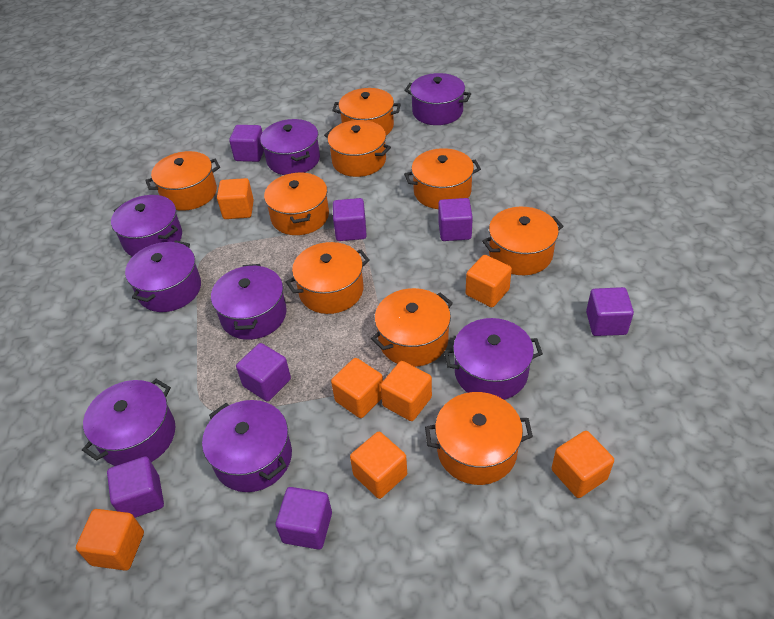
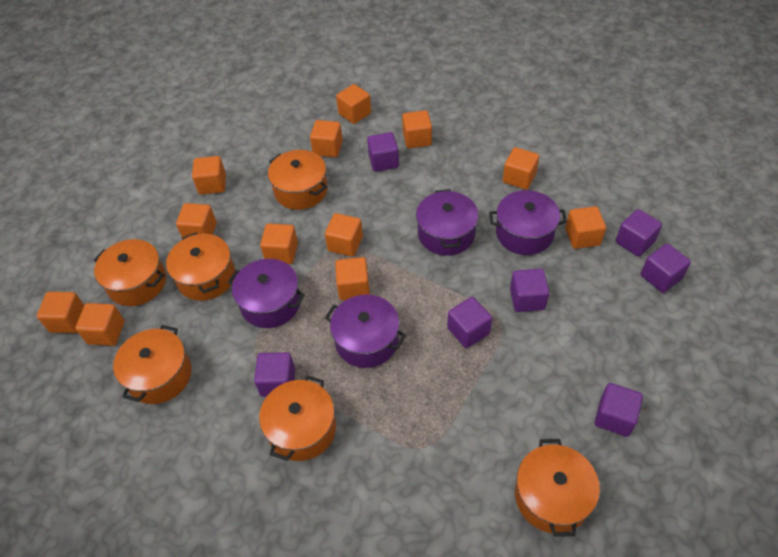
orange cube: [76,509,144,571] [217,178,254,219] [331,358,383,418] [350,432,407,499] [380,361,432,421] [466,255,512,307] [552,431,614,498] = 7 -> [37,292,84,333] [75,303,125,346] [176,203,217,238] [192,156,226,195] [260,223,298,264] [310,120,343,157] [325,213,363,257] [335,257,370,300] [336,84,371,124] [402,110,432,148] [503,147,539,190] [565,206,606,249] = 12
orange pot: [145,151,220,211] [264,172,329,235] [286,242,370,314] [324,120,391,177] [332,88,401,135] [371,288,453,367] [404,148,481,209] [425,392,533,485] [482,207,564,275] = 9 -> [93,239,166,306] [113,325,192,404] [166,233,235,301] [259,375,336,461] [268,150,328,210] [515,439,600,537] = 6
purple pot: [82,379,176,466] [111,195,182,257] [125,240,201,312] [202,400,292,492] [211,264,287,340] [260,119,320,175] [404,73,471,125] [444,318,543,400] = 8 -> [228,259,305,328] [325,294,406,368] [416,189,479,256] [489,190,567,255] = 4

